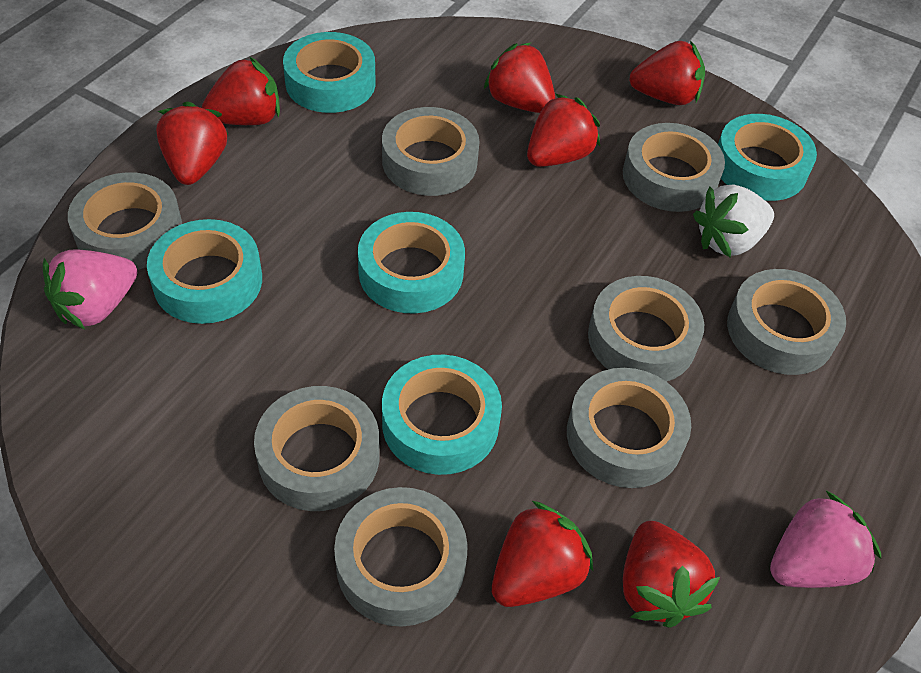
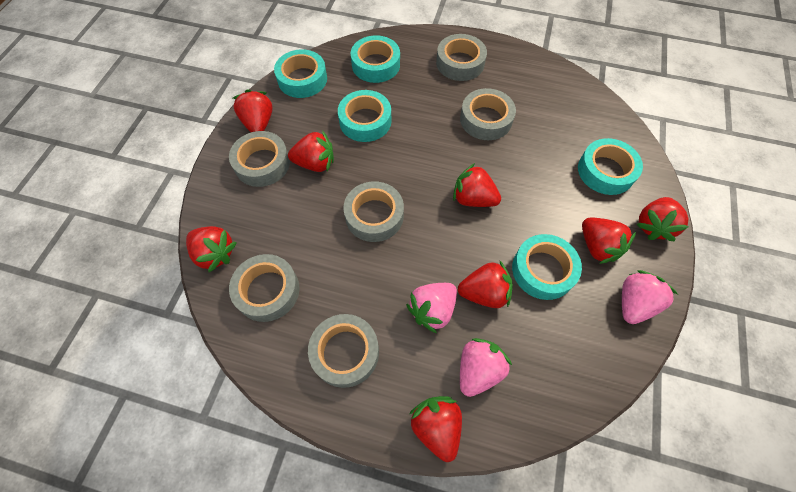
grey tape: [68,172,182,270] [254,386,380,511] [334,487,468,627] [382,107,479,196] [567,368,691,488] [588,276,704,382] [623,123,725,212] [727,269,846,375] = 8 -> [229,131,290,187] [229,254,299,322] [308,314,379,388] [343,181,404,242] [436,34,487,81] [460,88,516,140] = 6
pink strawberry: [43,249,137,330] [770,491,881,588] = 2 -> [406,283,457,333] [460,338,512,397] [622,270,678,324] = 3
red strawberry: [156,101,228,185] [202,56,280,125] [484,43,556,113] [492,501,593,607] [527,94,600,167] [623,521,720,628] [629,40,705,105] = 7 -> [186,226,237,272] [233,90,273,132] [288,130,334,172] [409,396,462,462] [453,163,501,207] [458,260,513,308] [582,218,636,264] [636,197,689,242] = 8
white strawberry: [693,184,774,258] = 1 -> none = 0

